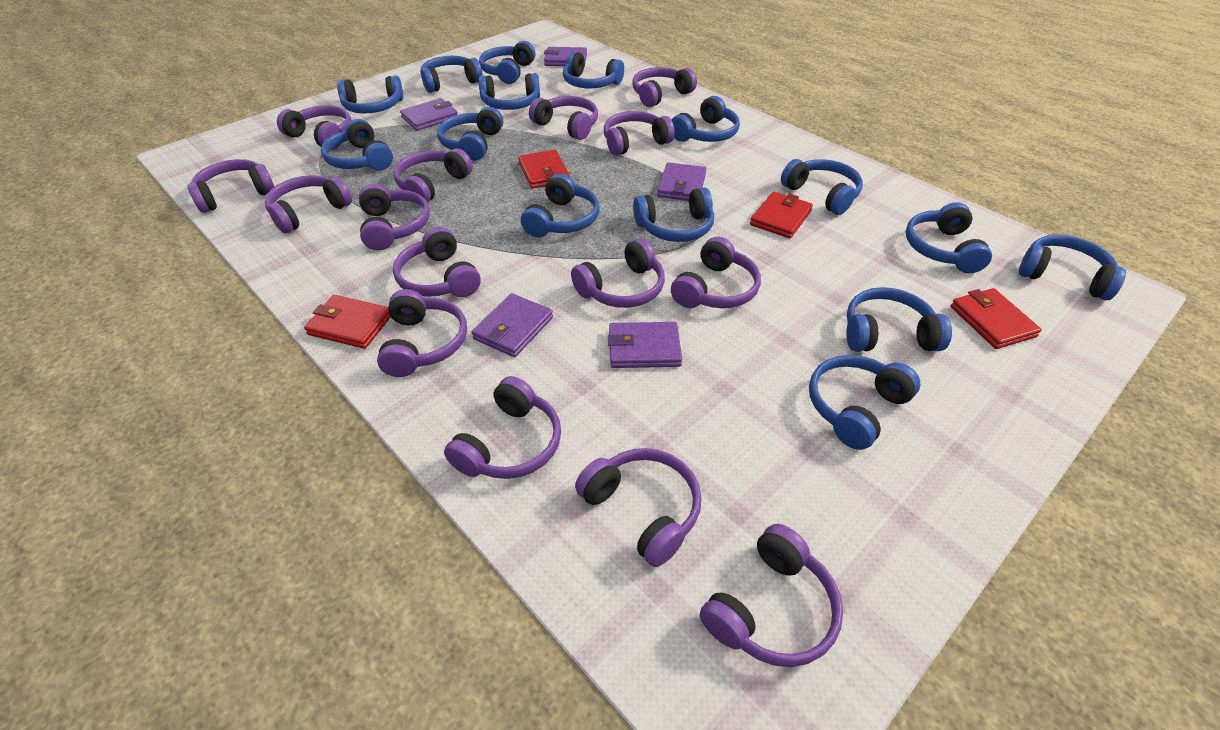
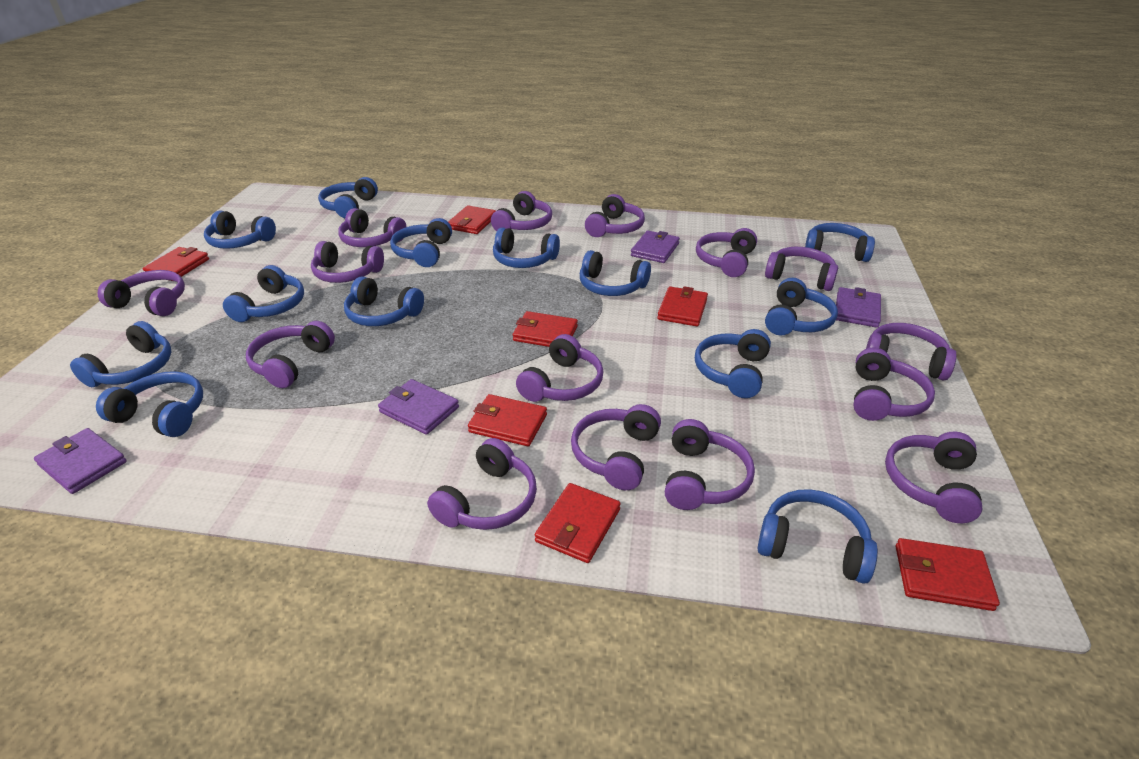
blue headphones: [321,119,393,170] [337,75,403,113] [420,56,483,93] [437,107,503,160] [479,41,535,84] [479,73,540,110] [521,174,600,237] [563,51,624,88] [633,187,714,242] [672,96,740,142] [781,159,863,215] [809,355,920,450] [846,287,952,352] [906,202,992,273] [1019,234,1126,300] = 15 -> [70,321,171,387] [96,371,203,437] [204,211,276,249] [223,265,304,322] [318,177,378,218] [344,276,424,326] [390,218,452,267] [493,228,560,268] [580,250,651,296] [695,329,771,398] [757,489,878,584] [765,278,838,335] [805,223,875,262] = 13
purple wallet: [400,98,458,131] [472,293,553,357] [544,47,587,66] [608,322,682,368] [657,162,706,201] = 5 -> [34,428,127,494] [378,379,459,435] [631,231,680,263] [836,287,881,328] = 4
red wallet: [304,295,391,349] [518,150,570,189] [750,192,813,238] [951,288,1042,349] = 4 -> [142,247,209,281] [448,205,496,234] [468,394,547,446] [513,311,578,347] [535,483,621,563] [657,286,708,326] [896,538,1000,611] = 7

